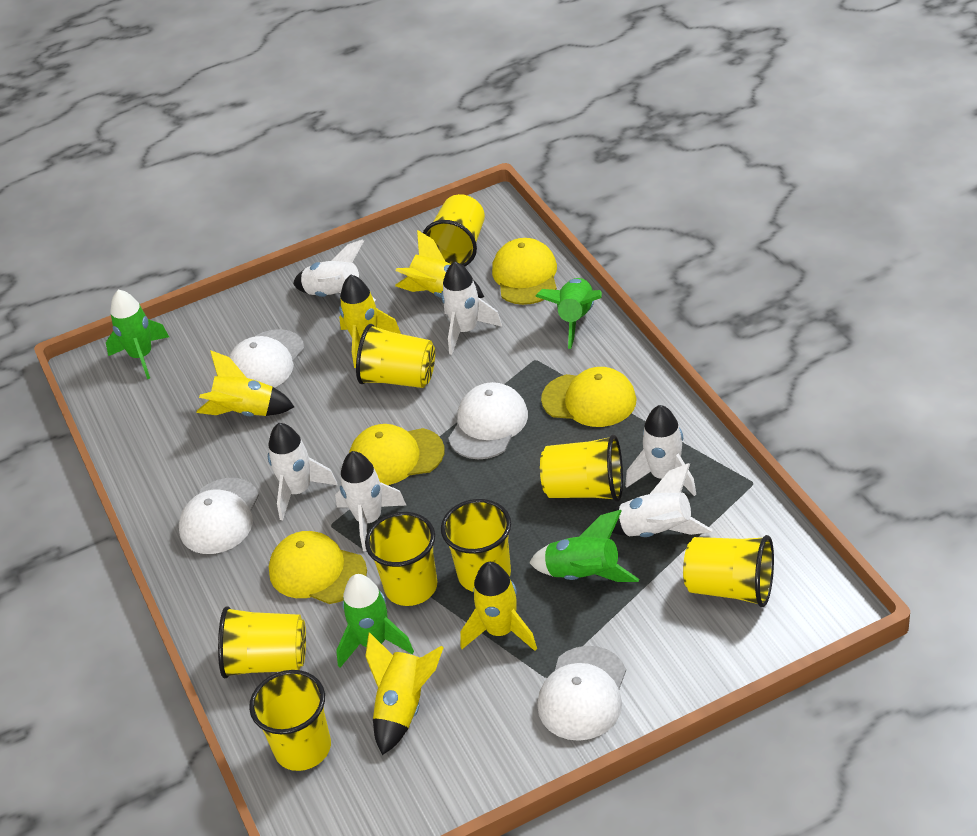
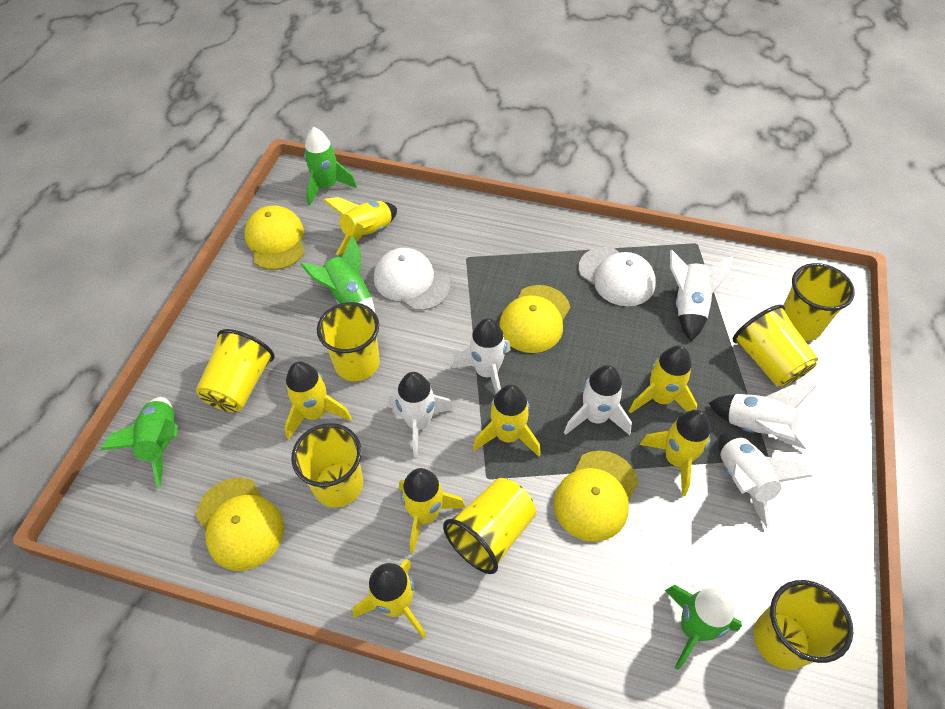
white cap: [179,478,259,554] [229,329,304,388] [448,382,528,459] [537,646,626,741] = 4 -> [374,248,450,311] [578,247,656,306] = 2
yellow cup: [218,606,306,679] [249,670,331,771] [356,324,435,388] [365,512,437,606] [423,194,485,267] [441,499,511,592] [540,435,623,502] [683,535,774,607] = 8 -> [196,329,275,412] [291,423,363,508] [317,302,380,381] [443,478,536,574] [733,305,818,387] [754,580,853,670] [783,263,855,341] = 7
yellow rocket: [196,350,294,416] [339,275,401,368] [365,632,444,755] [395,230,484,298] [460,562,537,651] = 5 -> [284,362,352,440] [323,197,397,256] [353,559,426,639] [399,468,466,553] [473,385,541,457] [629,345,697,413] [640,410,711,496] = 7

